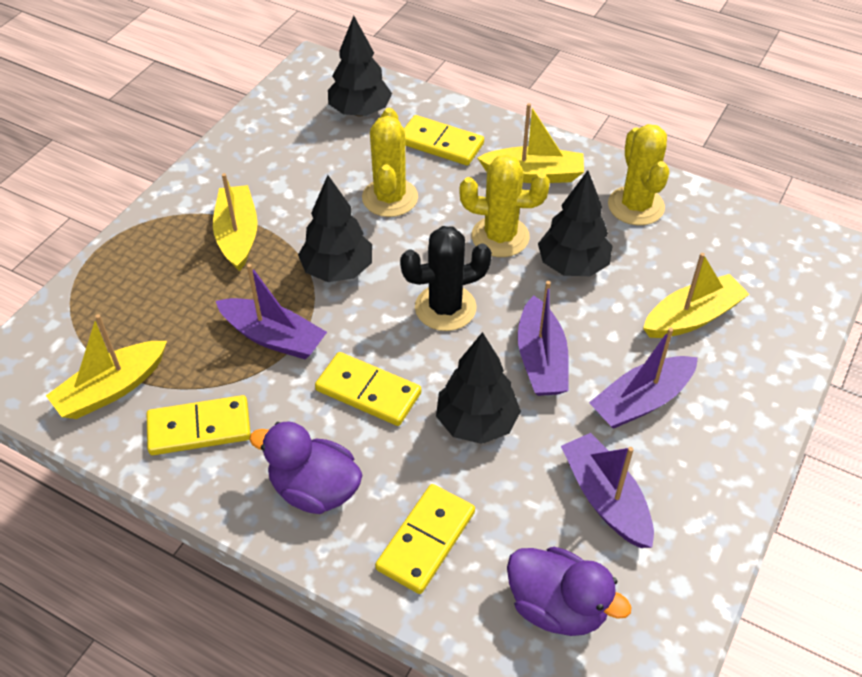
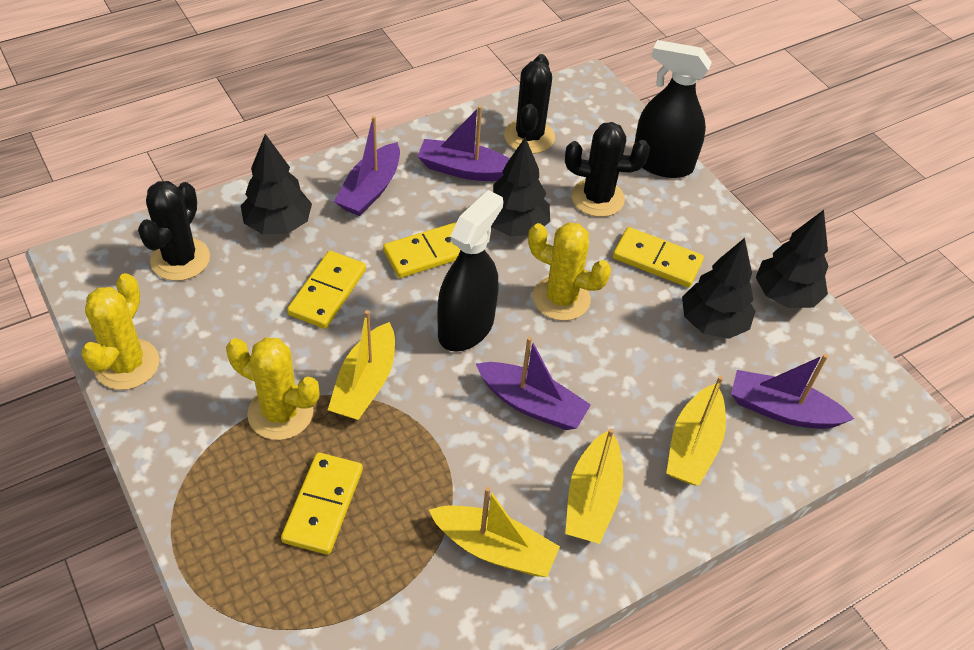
black cactus: [400,226,492,331] = 1 -> [138,181,210,281] [504,54,555,154] [565,122,650,217] = 3
black spray bottle: none = 0 -> [437,190,503,352] [634,40,712,178] = 2
purple duck: [249,421,362,514] [507,547,632,636] = 2 -> none = 0

